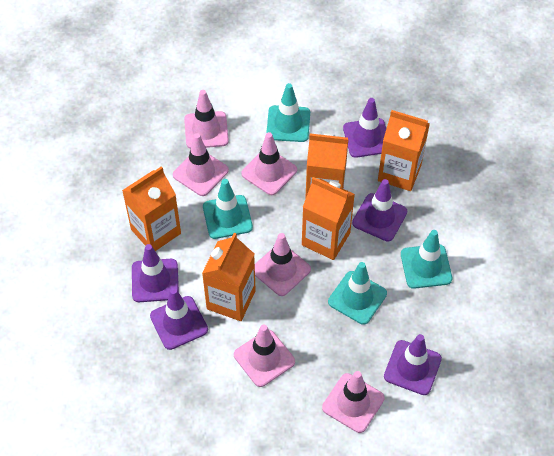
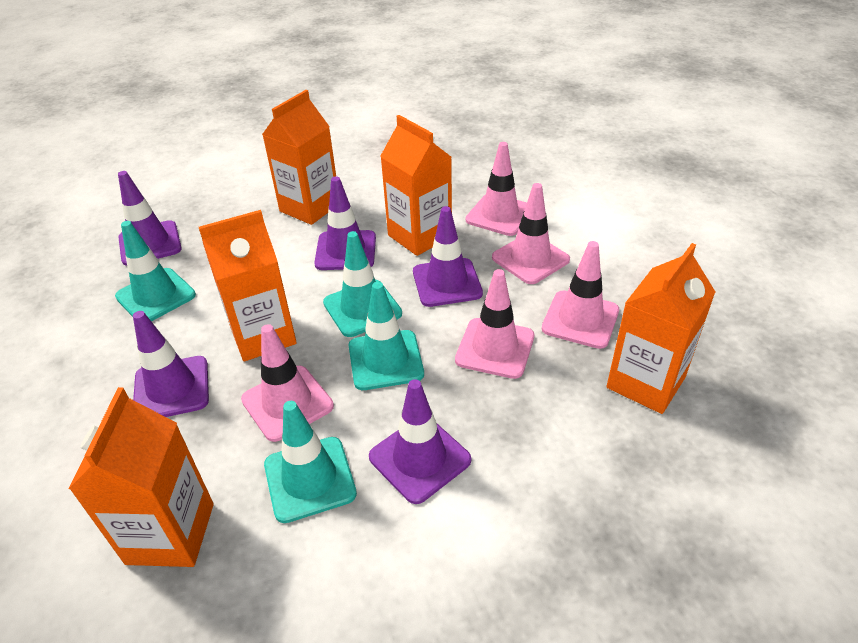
pink traffic cone: [173,133,229,196] [184,90,229,148] [234,324,295,387] [241,132,297,195] [255,233,311,296] [322,371,385,433] = 6 -> [241,324,334,442] [455,269,534,379] [466,142,527,236] [492,183,570,284] [542,241,619,349] = 5

